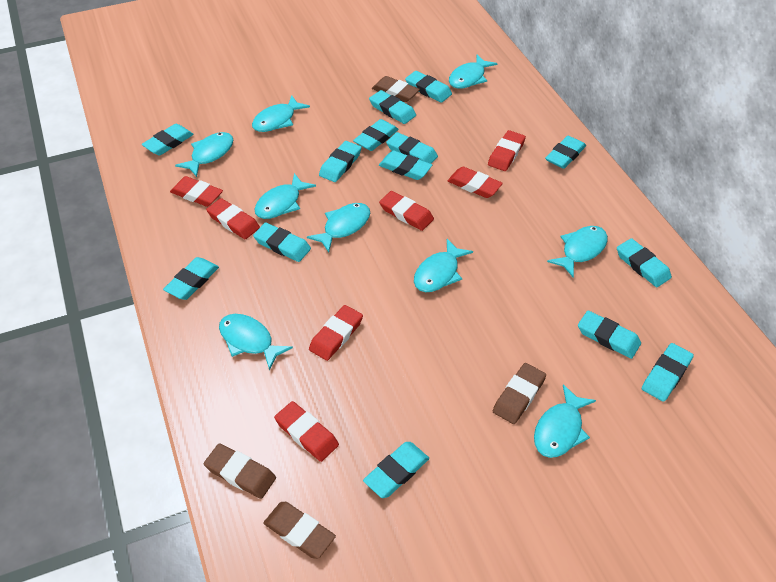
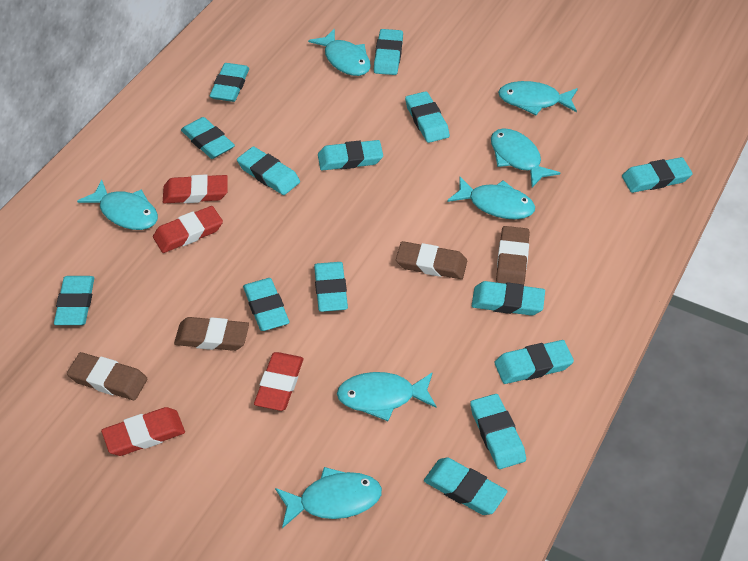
red eraser: [170,176,223,207] [206,198,260,239] [274,401,339,462] [309,305,363,361] [379,191,434,231] [448,167,503,198] [488,130,526,171] = 7 -> [101,407,185,456] [153,206,223,253] [163,174,228,203] [254,352,303,411] = 4
turquoise fish: [175,132,233,177] [219,314,293,371] [252,95,310,132] [254,173,316,219] [307,203,370,253] [414,239,473,292] [449,55,497,89] [534,384,596,458] [547,226,608,278] = 9 -> [77,180,158,230] [275,467,382,528] [308,29,371,76] [337,372,437,421] [447,177,535,220] [491,128,560,187] [498,81,578,115] = 7

